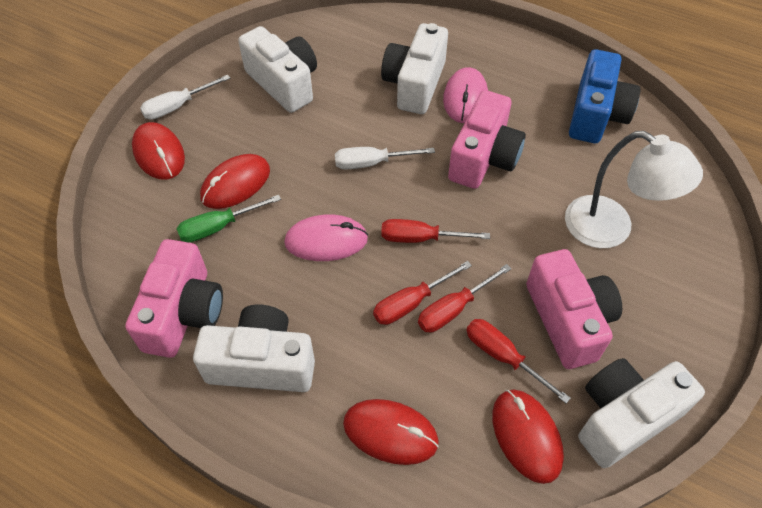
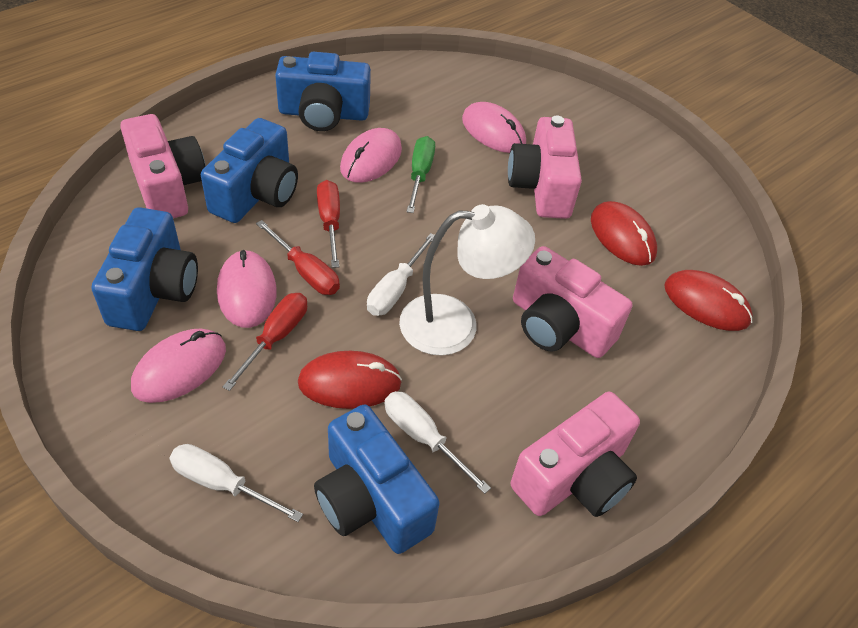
blue camera: [569,49,640,143] = 1 -> [91,207,198,331] [201,118,298,223] [275,52,371,131] [314,405,440,554] = 4
pink camera: [125,239,223,358] [448,90,526,189] [526,249,622,369] = 3 -> [120,114,206,218] [508,116,582,219] [511,392,640,517] [513,246,632,358] = 4
pink mouse: [284,215,368,261] [443,67,488,123] = 2 -> [131,329,226,403] [217,250,277,328] [340,128,402,183] [462,102,526,153] = 4
red mouse: [132,122,185,180] [200,154,270,209] [343,399,439,465] [492,390,564,484] = 4 -> [298,351,402,409] [591,201,657,266] [664,270,753,331] = 3
red screwdriver: [373,261,472,325] [381,219,490,243] [418,264,512,333] [466,319,571,404] = 4 -> [223,293,307,391] [256,220,340,295] [317,180,340,268] = 3
white camera: [193,304,315,392] [238,26,317,113] [381,23,448,114] [578,358,705,468] = 4 -> none = 0
white screwdriver: [140,75,230,120] [335,147,435,169] = 2 -> [169,444,303,522] [367,233,435,316] [385,391,491,494] = 3

